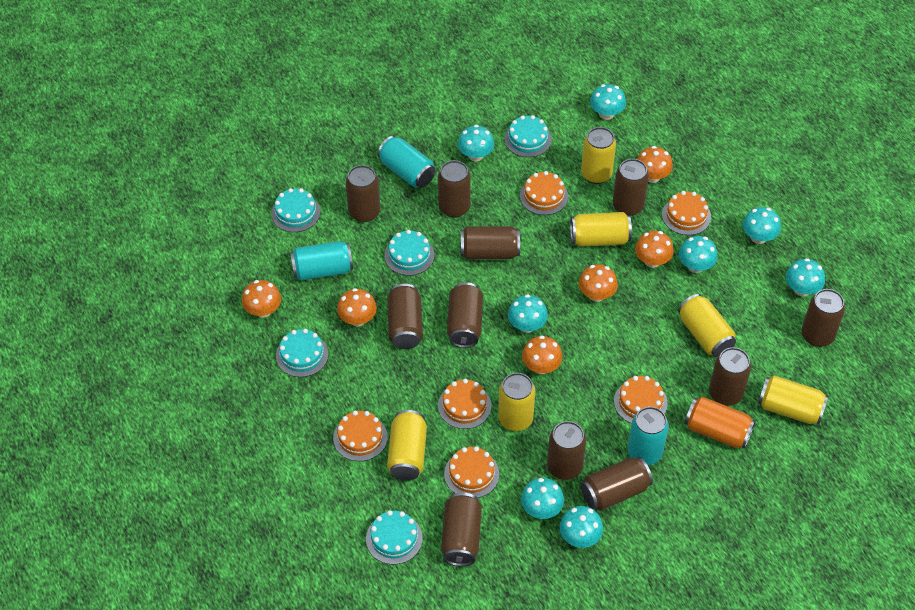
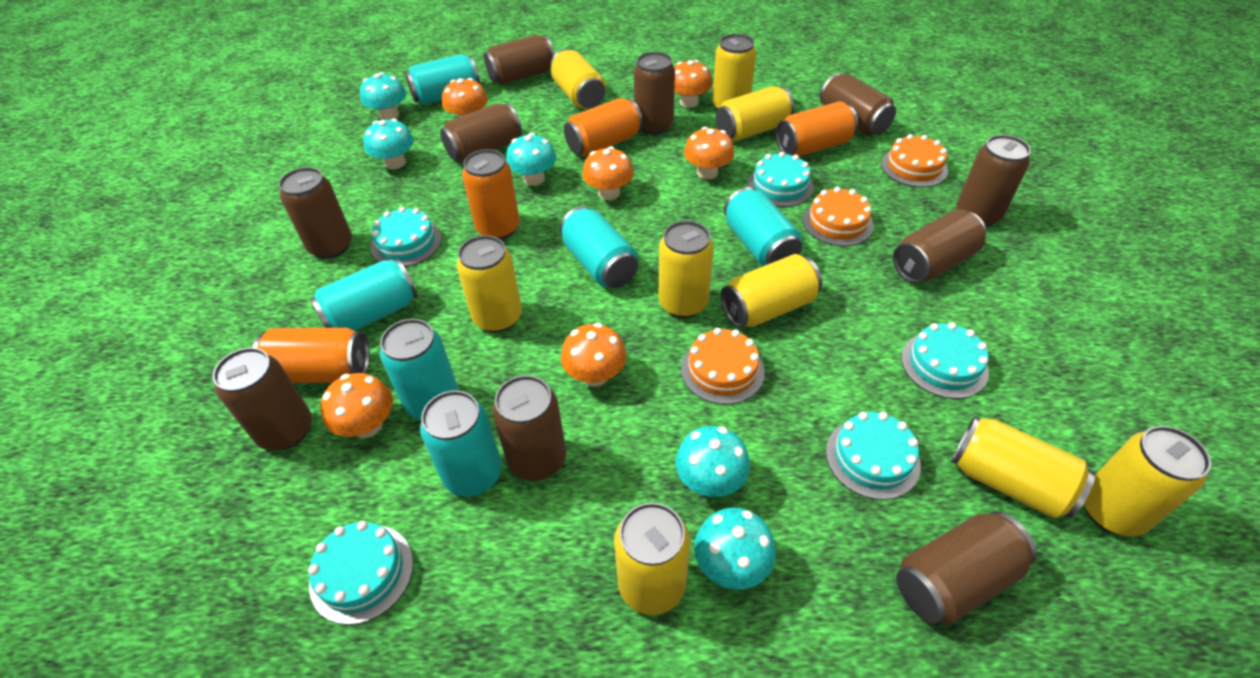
brown can: [346,165,380,222] [387,284,423,349] [438,160,471,218] [441,492,482,566] [447,282,483,348] [461,226,520,259] [547,421,586,480] [581,457,653,511] [613,159,649,216] [709,347,751,406] [802,289,845,347] = 11 -> [213,348,312,450] [279,167,352,259] [440,103,522,162] [484,35,555,85] [492,375,566,481] [634,52,675,135] [820,73,896,136] [893,209,986,283] [896,511,1037,625] [957,135,1031,227] = 10
orange cake: [333,411,388,461] [438,379,491,429] [444,446,499,498] [520,171,568,215] [614,376,668,423] [662,191,711,235] = 6 -> [681,328,765,404] [803,187,874,246] [881,134,948,187] = 3
orange can: [685,397,756,449] = 1 -> [252,327,370,383] [462,149,520,240] [564,98,643,157] [776,101,858,157] = 4
turquoise can: [290,241,353,281] [378,136,435,188] [627,407,669,465] = 3 -> [310,259,417,331] [380,319,459,420] [405,54,480,105] [420,390,502,497] [560,206,638,288] [724,187,802,266] = 6
turquoise mushroom: [458,125,494,162] [508,294,548,333] [521,478,564,519] [559,506,603,548] [590,84,626,120] [679,236,718,273] [742,207,781,244] [786,258,825,296] = 8 -> [360,72,406,120] [363,118,414,169] [506,133,556,186] [675,426,750,497] [694,507,776,590] = 5
yellow can: [387,410,427,481] [498,373,535,431] [570,212,632,247] [581,127,616,184] [678,294,736,357] [758,376,828,424] = 6 -> [457,235,522,333] [550,49,606,109] [614,502,690,615] [659,221,714,318] [712,34,756,109] [716,86,794,142] [721,254,822,328] [951,416,1095,518] [1084,426,1211,536] = 9

